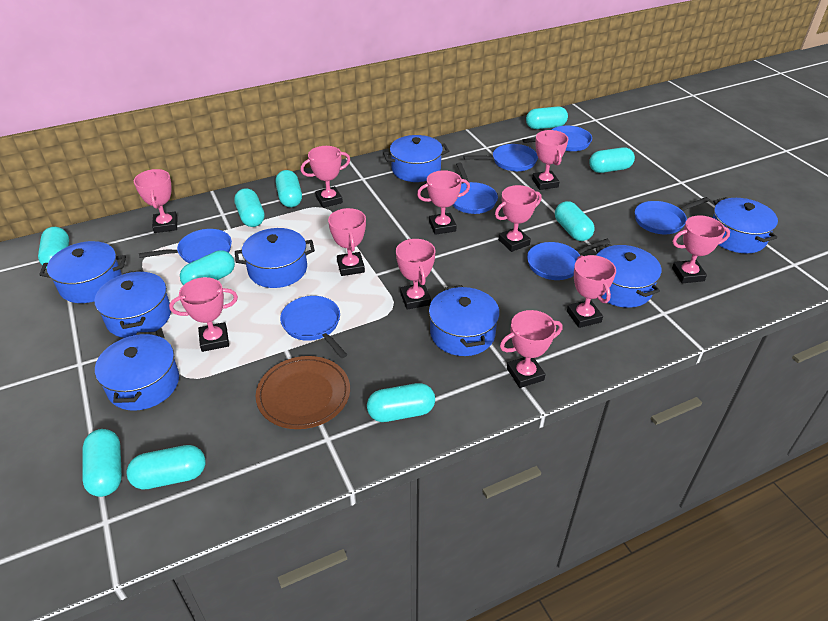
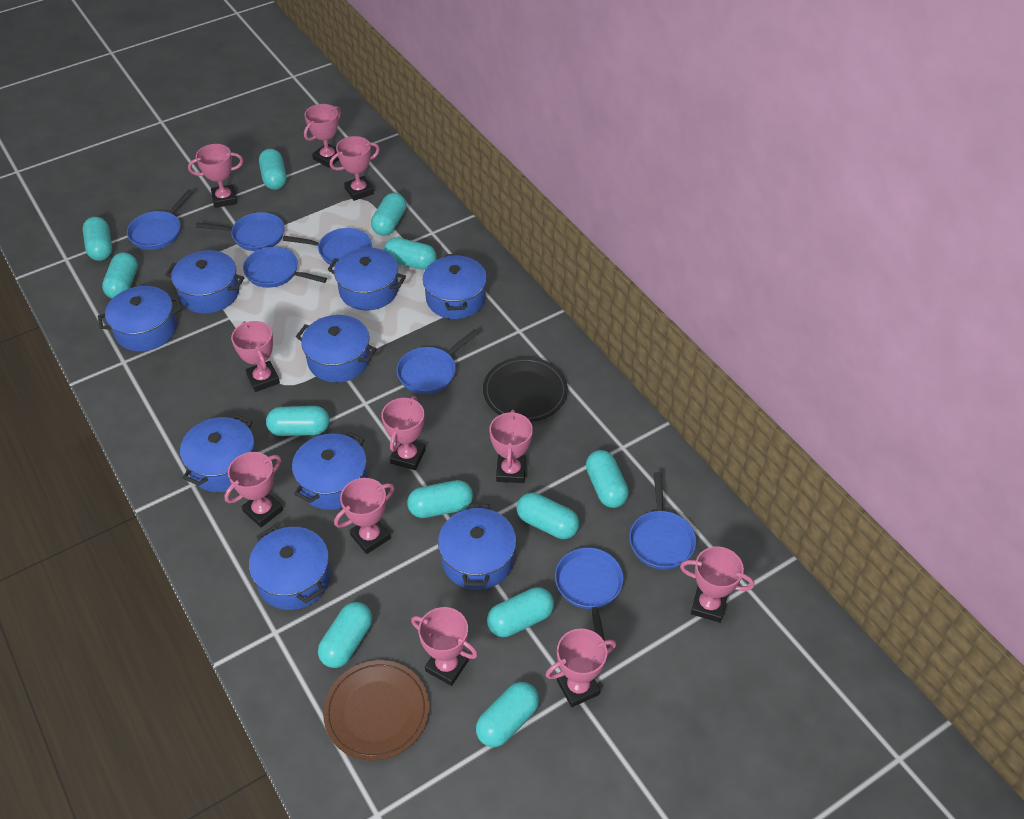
black plate: none = 0 -> [483,357,568,422] = 1
blue pot: [39,241,126,303] [94,270,171,338] [95,332,179,411] [235,228,315,288] [383,135,449,182] [429,285,500,356] [596,244,661,308] [713,197,778,253] = 8 -> [98,286,182,351] [165,250,245,313] [180,415,256,492] [249,525,331,610] [292,432,368,510] [296,315,377,382] [328,247,406,310] [423,254,487,319] [438,504,516,590] = 9
turquoise capsule: [38,227,69,268] [82,429,122,497] [127,445,206,490] [180,250,235,285] [234,188,265,227] [275,170,302,207] [367,383,435,422] [526,107,568,129] [555,201,595,241] [589,147,635,173] = 10 -> [83,217,112,261] [102,252,138,299] [259,149,286,190] [266,406,329,436] [318,602,372,668] [371,193,407,236] [384,237,437,270] [407,480,473,518] [476,682,539,747] [487,587,554,637] [517,493,579,539] [586,450,629,508] = 12

